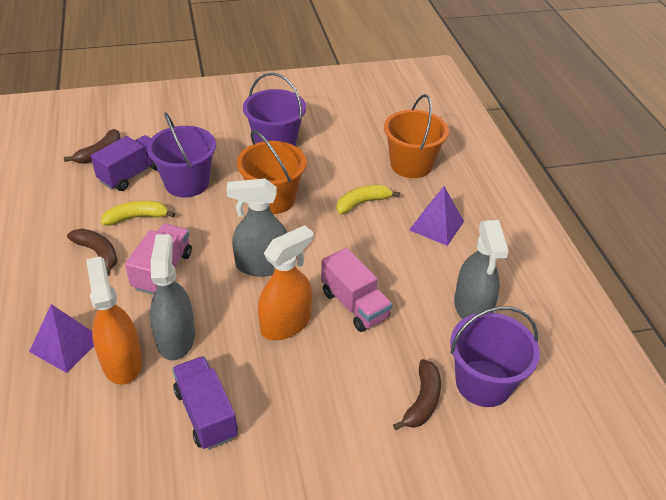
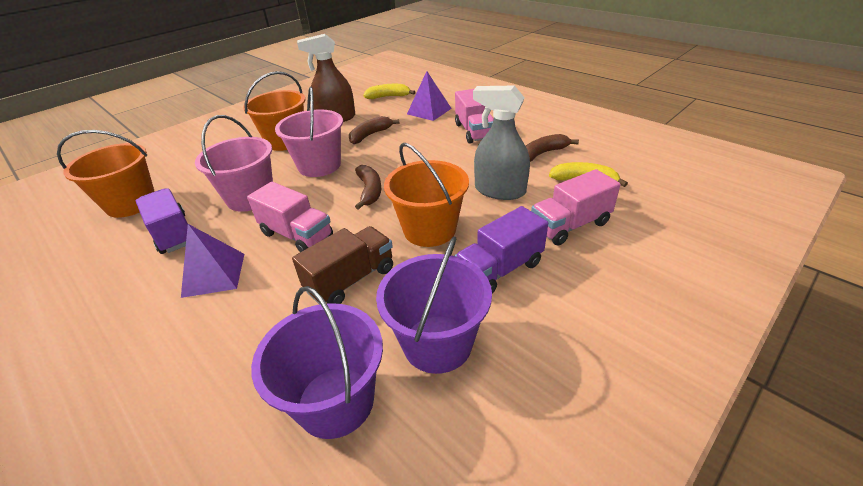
brown spray bottle: none = 0 -> [297,34,355,122] = 1
brown truck: none = 0 -> [292,226,393,305] = 1
grey spray bottle: [150,234,195,360] [227,178,288,277] [454,220,509,320] = 3 -> [473,86,530,200] = 1
orange bucket: [237,130,306,214] [384,94,449,178] = 2 -> [57,130,155,218] [243,71,305,151] [384,143,469,247] = 3
orange spray bottle: [86,256,142,385] [258,225,313,340] = 2 -> none = 0
pink bucket: none = 0 -> [195,115,273,212] [275,87,343,177] = 2
pink truck: [125,223,192,295] [321,248,392,332] = 2 -> [247,182,333,252] [455,89,494,144] [531,169,620,246] = 3
purple bucket: [147,112,216,197] [243,73,306,146] [450,306,540,407] = 3 -> [251,286,383,439] [376,236,492,374] = 2

